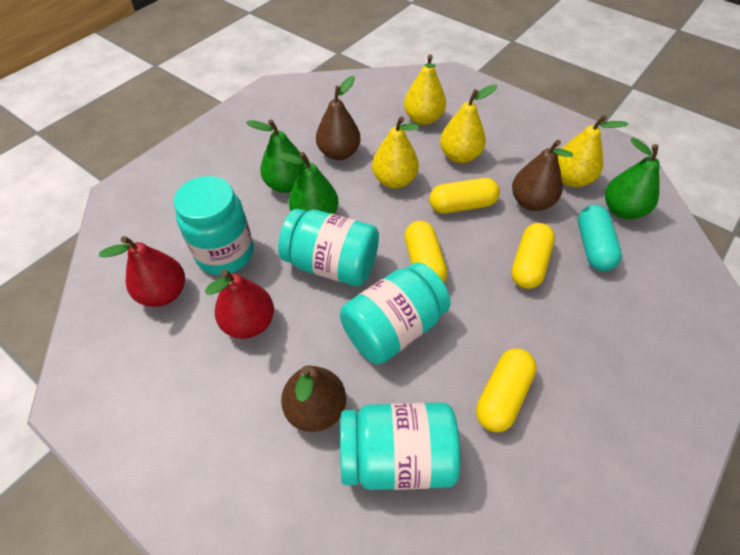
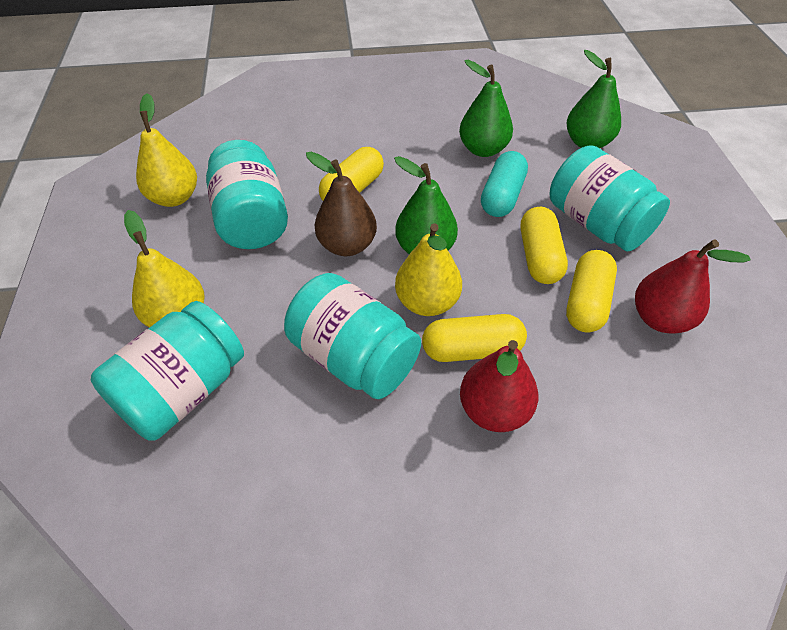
brown pear: [281,366,346,432] [316,76,361,160] [512,140,573,211] = 3 -> [306,152,377,256] = 1
yellow pear: [372,116,420,189] [404,54,446,125] [440,85,497,163] [558,115,628,187] = 4 -> [124,210,205,328] [136,93,197,207] [395,223,462,316] = 3

